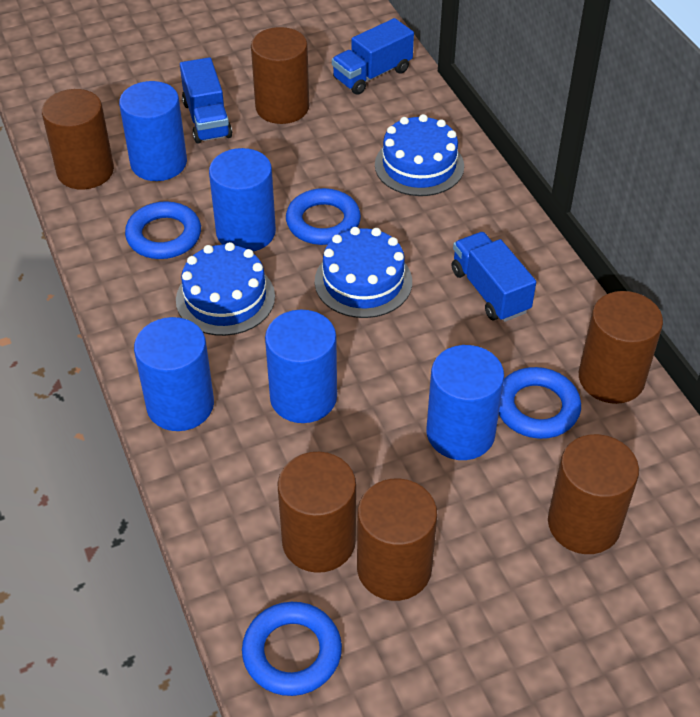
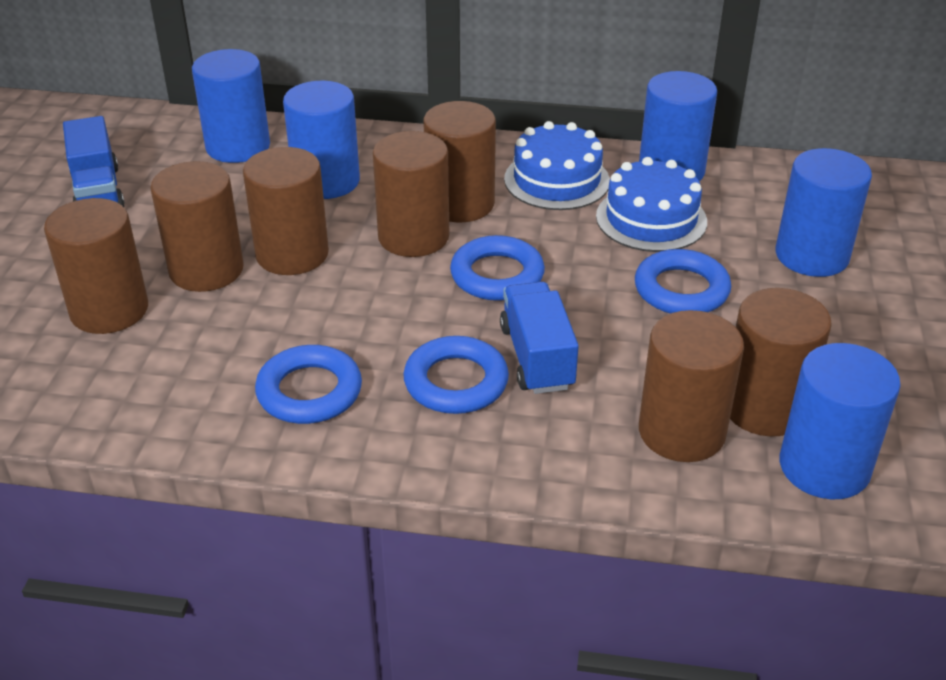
blue cake: [176,242,275,336] [315,227,412,318] [375,114,464,196] = 3 -> [504,121,610,210] [596,157,707,252] = 2
blue truck: [180,57,232,143] [332,18,414,95] [452,232,536,322] = 3 -> [63,116,125,207] [500,282,579,394] = 2
brown cylinder: [42,89,114,190] [251,27,309,124] [278,452,356,573] [357,479,438,601] [548,434,639,554] [579,291,663,404] = 6 -> [44,198,148,334] [150,161,244,292] [243,147,329,275] [373,131,449,257] [423,101,496,222] [639,310,744,462] [730,288,832,437] = 7

